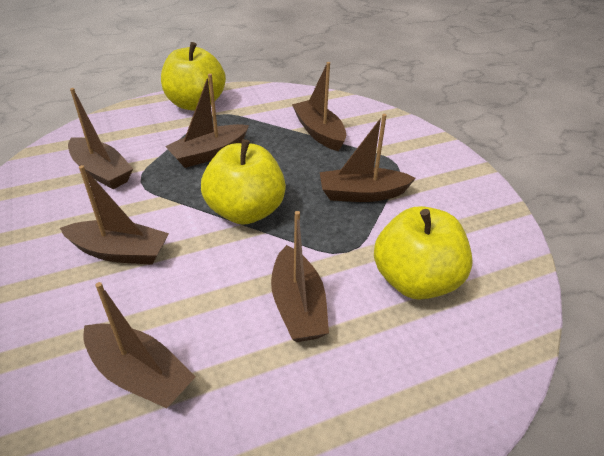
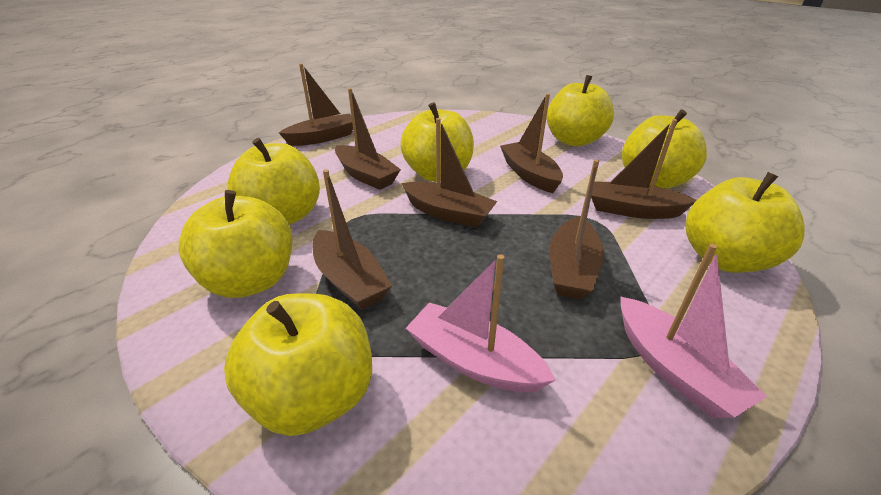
pink boat: none = 0 -> [406,254,556,392] [620,244,767,418] = 2
yellow apple: [161,42,226,111] [201,139,286,225] [374,206,473,300] = 3 -> [178,190,292,298] [224,293,372,436] [227,138,320,225] [401,102,474,182] [547,75,614,146] [622,109,707,189] [686,172,805,273] = 7

